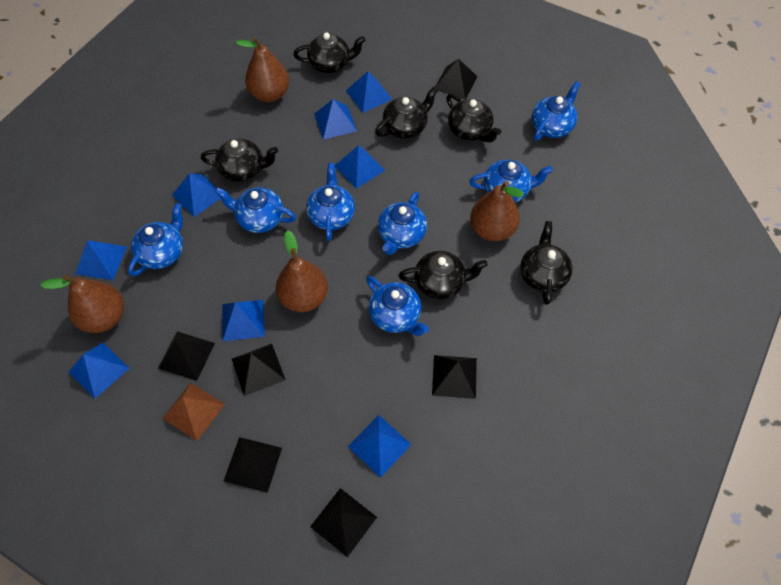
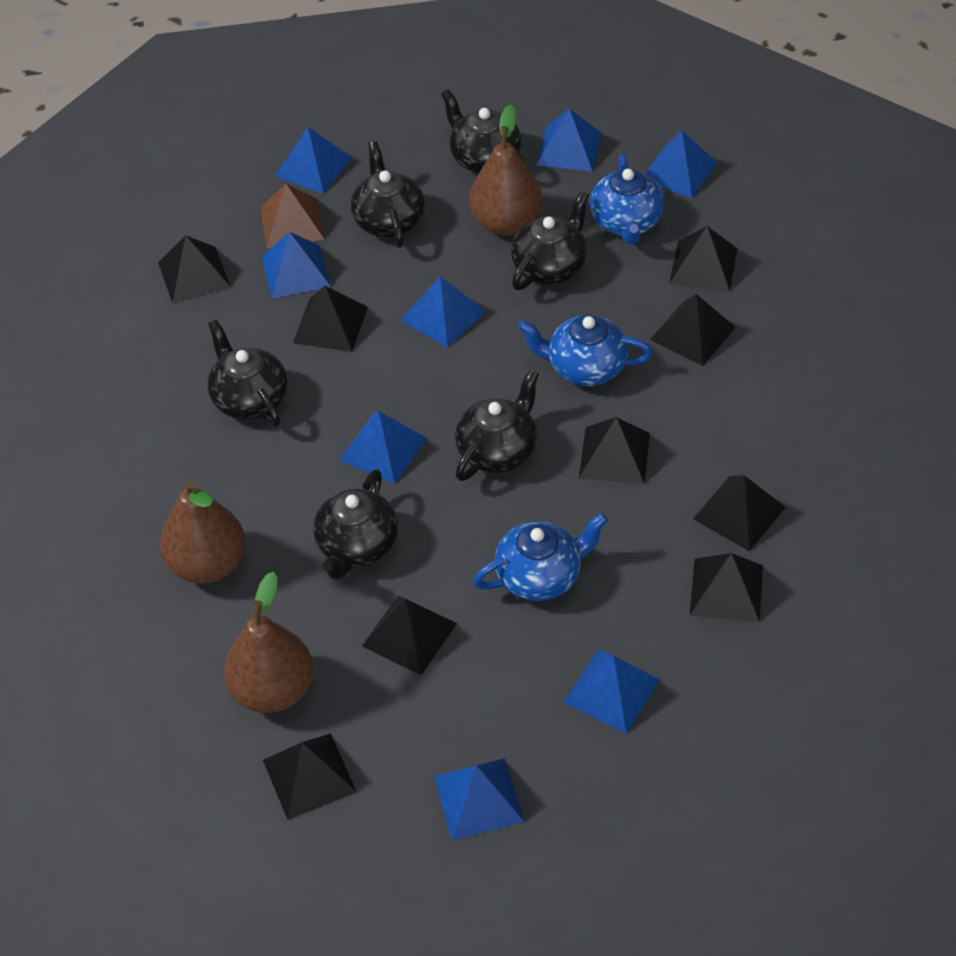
black pyramid: [158,331,215,381] [224,437,282,493] [232,344,285,396] [310,488,377,557] [432,355,477,399] [435,58,477,100] = 6 -> [158,235,231,303] [263,733,357,820] [293,286,368,352] [362,595,457,675] [579,417,650,484] [650,294,736,366] [669,226,737,292] [690,553,763,622] [693,475,786,551] = 9
blue teapot: [128,203,183,276] [215,187,296,233] [306,163,355,241] [366,276,429,336] [378,192,427,255] [469,159,553,203] [532,81,580,140] = 7 -> [473,513,608,601] [518,315,653,386] [590,154,664,245] = 3
brown pear: [40,275,124,333] [235,37,289,102] [276,230,328,312] [470,181,524,241] = 4 -> [160,480,245,584] [224,572,313,713] [469,104,542,236] = 3

